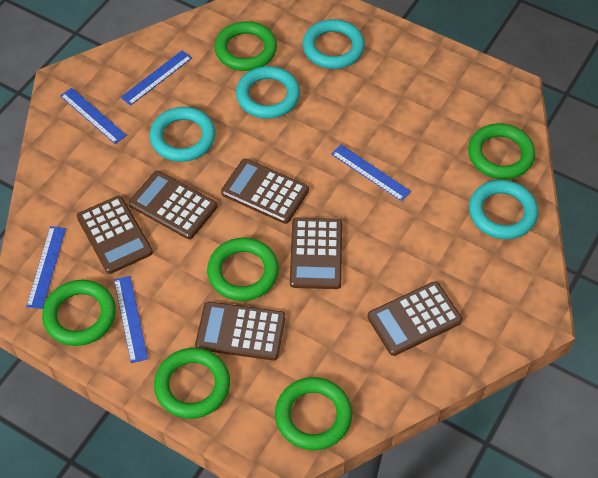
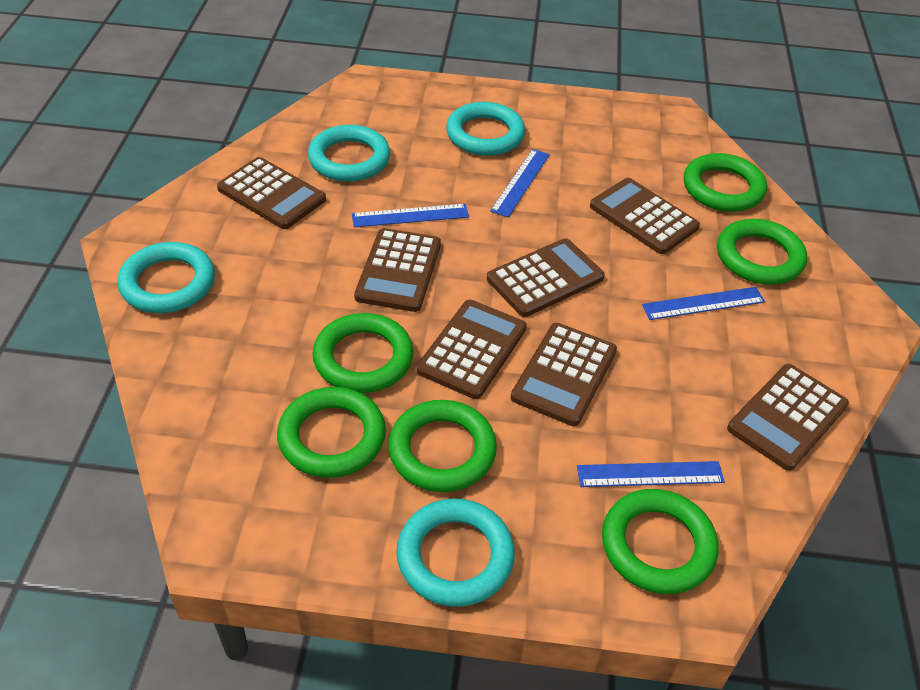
blue ruler: [26,226,66,309] [60,88,127,144] [114,276,148,363] [120,50,192,106] [331,145,411,201] = 5 -> [352,204,469,227] [490,149,550,217] [577,461,725,487] [642,287,765,320] = 4
brown calculator: [77,196,153,274] [129,171,217,239] [195,302,285,361] [221,159,309,224] [290,218,342,289] [367,281,462,356] = 6 -> [217,157,326,229] [354,228,441,312] [417,300,527,399] [487,238,605,317] [511,323,617,426] [590,178,700,254] [727,364,849,471] = 7

